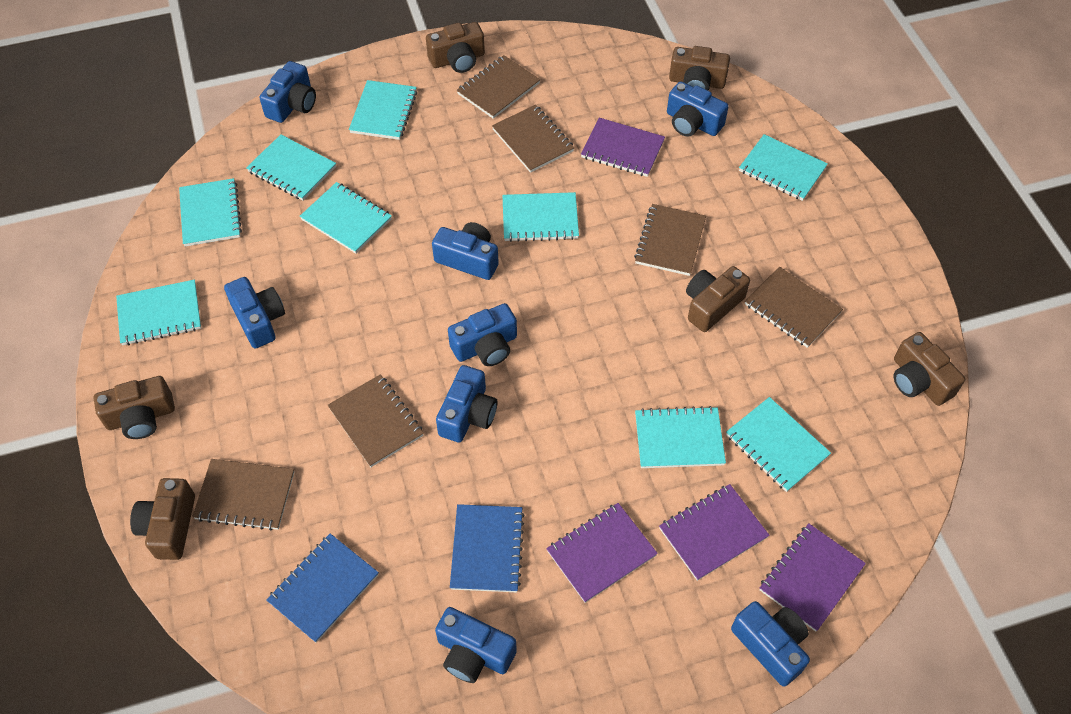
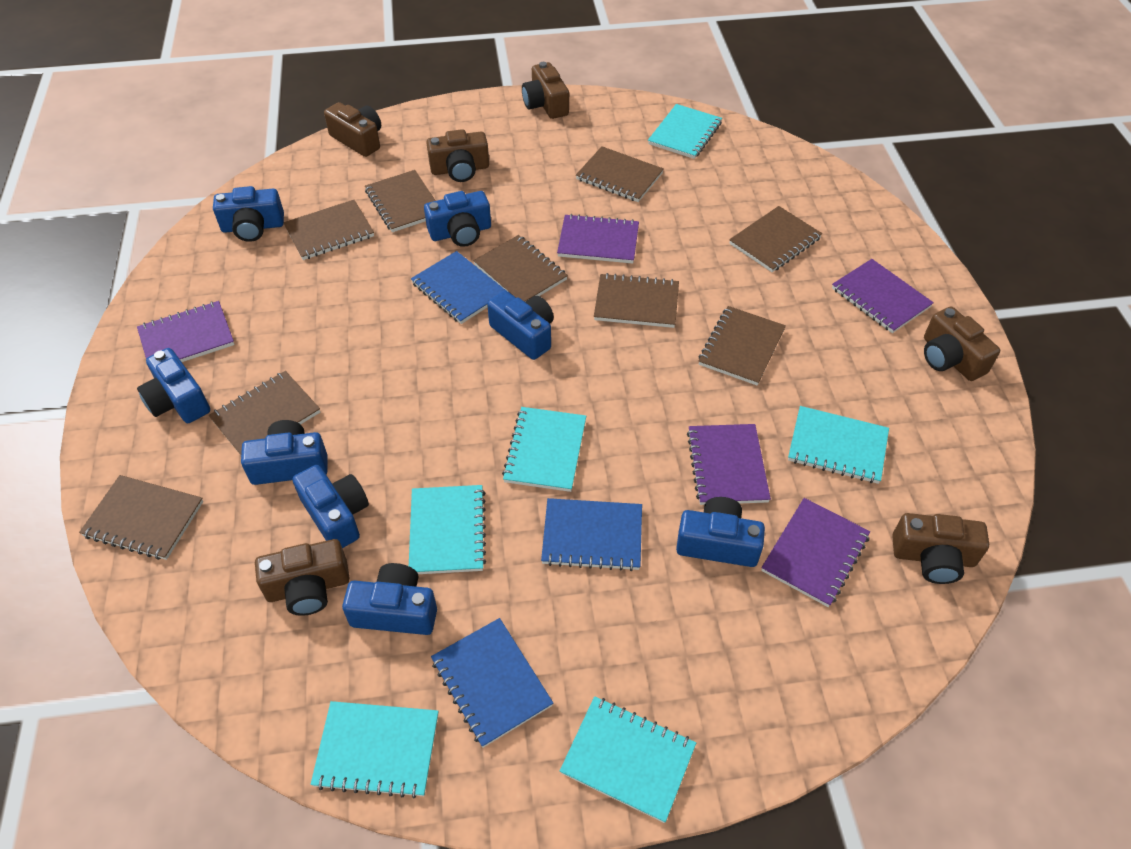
blue notebook: [266,533,379,643] [450,504,525,592] = 2 -> [411,251,506,324] [431,618,553,748] [541,498,642,571] = 3
brown notebook: [192,459,294,531] [328,374,424,467] [457,55,540,119] [492,105,575,173] [634,204,706,276] [745,267,843,348] = 6 -> [79,475,203,560] [209,371,320,455] [283,200,374,260] [365,170,436,232] [473,235,568,302] [576,146,664,202] [594,273,679,328] [698,306,786,385] [729,206,822,272] = 9
purple notebook: [546,503,658,603] [581,118,665,177] [659,484,769,581] [759,524,866,632] = 4 -> [137,301,234,362] [557,214,639,264] [687,424,771,505] [761,498,870,607] [832,259,934,333] = 5
turquoise notebook: [116,280,201,345] [179,178,242,246] [246,134,336,201] [300,182,392,254] [349,80,417,140] [502,192,579,242] [635,406,726,468] [726,397,831,492] [739,134,828,201] = 9 -> [311,701,439,799] [409,485,486,574] [502,407,586,492] [560,696,696,823] [648,104,722,159] [788,406,889,484] = 6

